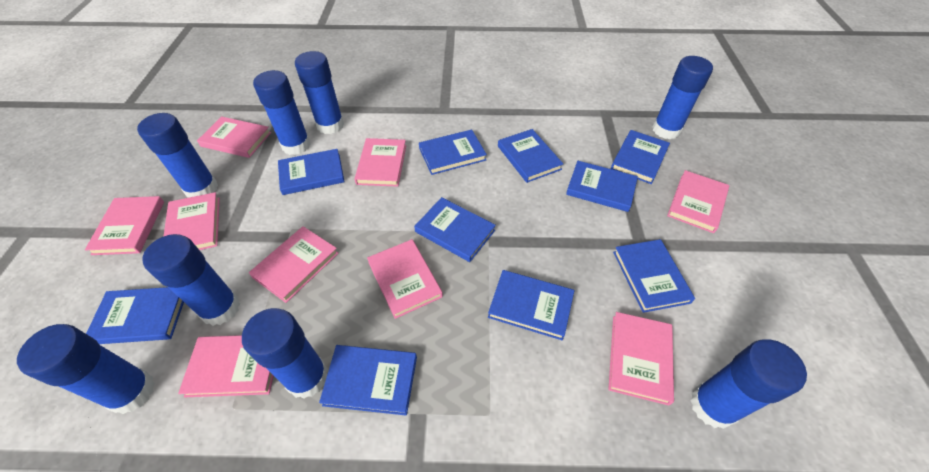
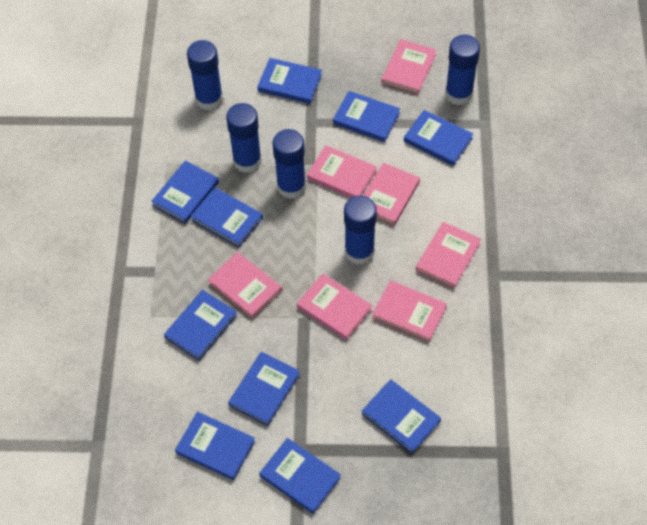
blue glue stick: [17,324,155,414] [137,113,218,198] [143,234,240,326] [242,308,328,399] [253,70,311,155] [295,51,344,134] [653,56,713,139] [690,339,807,429] = 8 -> [187,40,223,111] [226,103,262,173] [272,129,306,199] [344,196,377,265] [445,35,480,105] = 5
pink book: [85,196,164,255] [163,192,220,250] [178,335,274,397] [197,116,271,158] [249,226,339,303] [354,138,406,187] [367,239,443,319] [608,312,674,406] [667,170,729,233] = 9 -> [208,252,282,319] [297,273,372,340] [307,145,377,198] [363,163,420,226] [372,280,447,342] [381,39,437,95] [416,222,481,289] = 7

